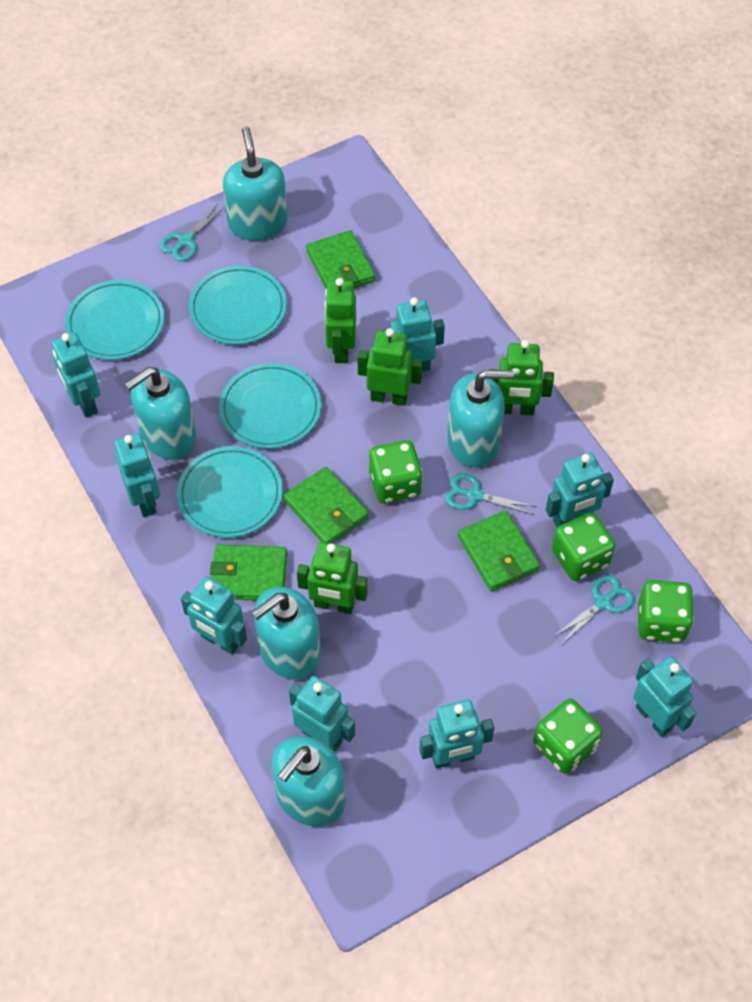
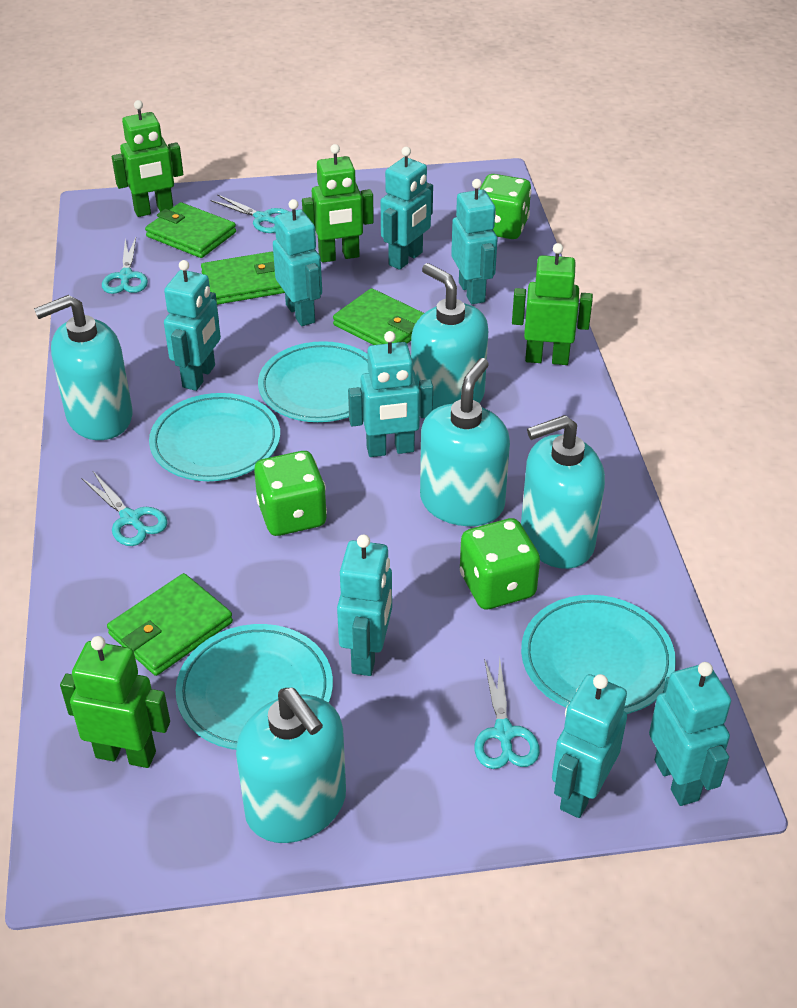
green dice: [369,440,423,504] [533,699,603,774] [552,512,616,581] [638,580,694,642] = 4 -> [254,451,327,536] [460,518,540,610] [480,174,532,239] = 3
turquoise scissors: [159,205,225,261] [445,473,537,515] [553,575,634,644] = 3 -> [81,471,168,546] [102,238,148,294] [211,194,290,233] [474,658,540,769] = 4

